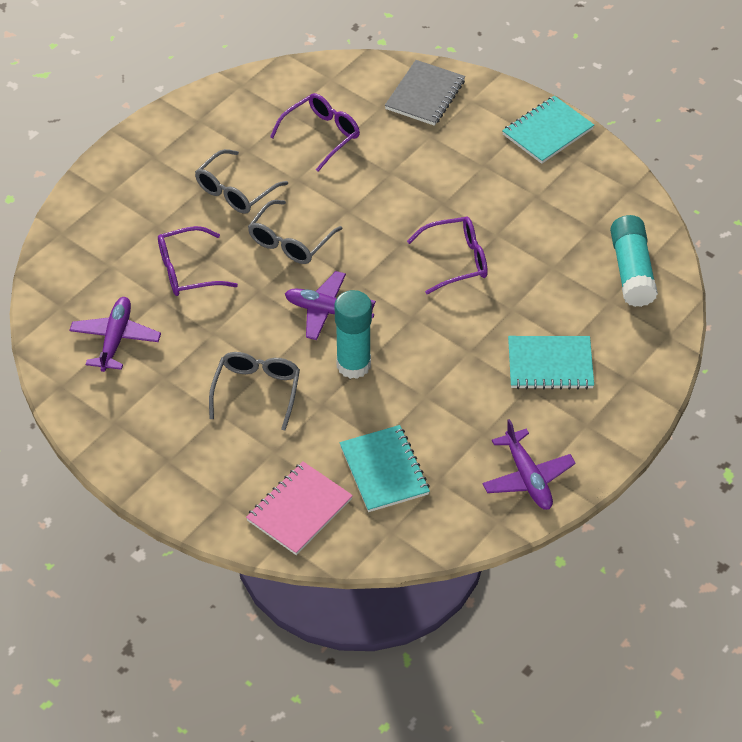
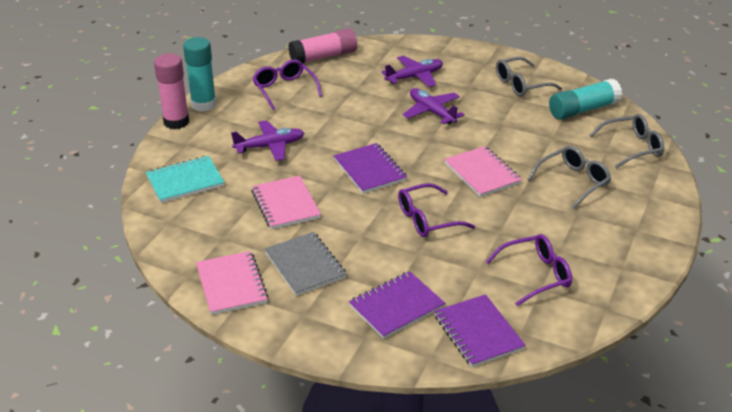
pink glue stick: none = 0 -> [154,53,189,129] [289,28,357,64] = 2
pink notebook: [246,461,353,555] = 1 -> [196,251,268,315] [251,176,321,229] [444,146,522,197] = 3
purple notebook: none = 0 -> [334,143,407,194] [349,271,445,339] [434,294,526,367] = 3
turquoise notebook: [340,425,430,512] [502,96,594,164] [508,336,594,390] = 3 -> [146,156,225,203] = 1

